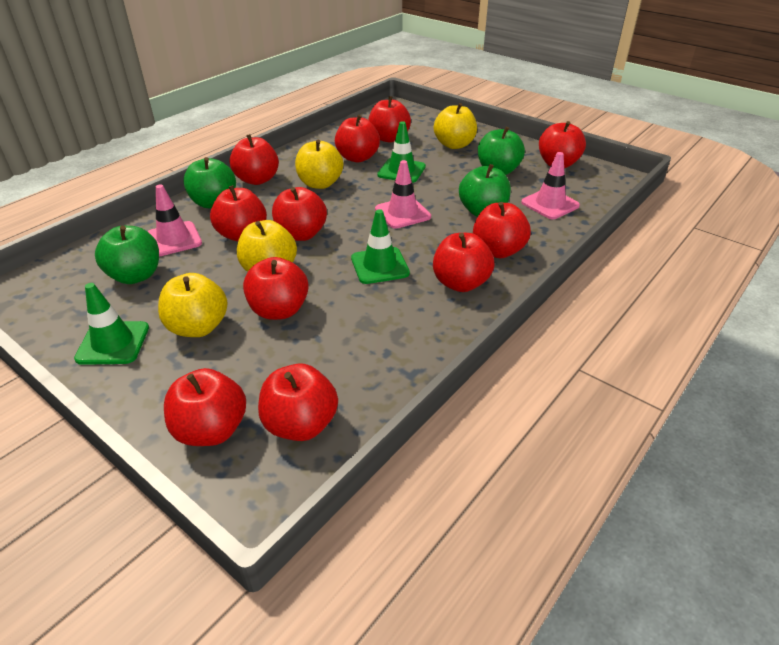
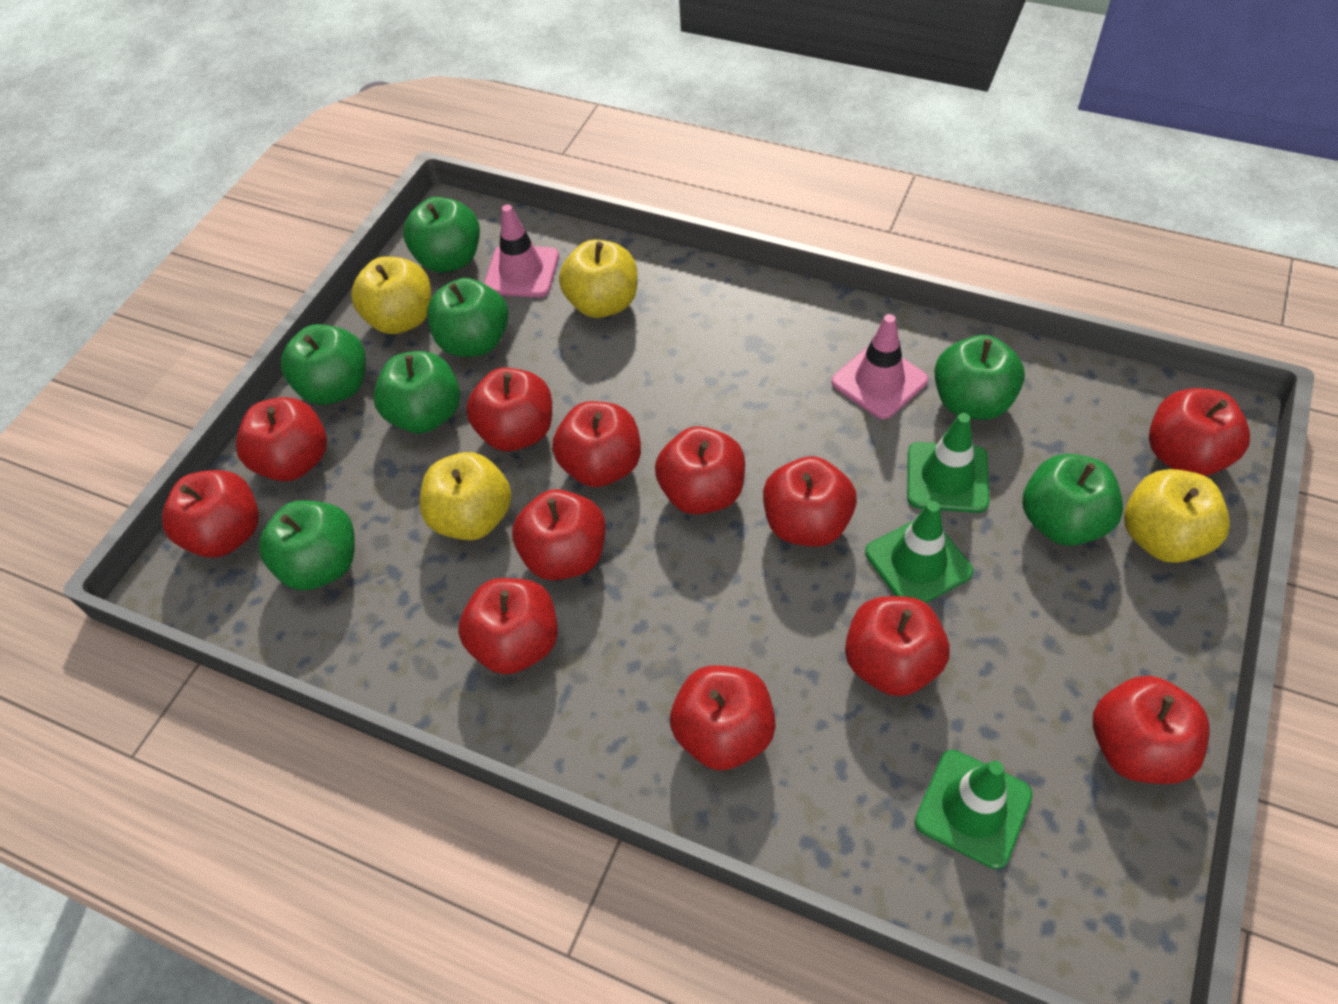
green apple: [95,226,159,284] [183,157,236,208] [459,164,511,217] [478,127,525,175] = 4 -> [259,500,355,590] [281,324,366,405] [373,351,460,433] [403,197,480,272] [427,278,509,357] [934,335,1025,420] [1023,454,1123,546] = 7
pink traffic cone: [147,184,202,256] [375,160,431,229] [521,152,580,219] = 3 -> [484,205,559,298] [832,314,928,419] = 2
red apple: [164,368,246,446] [210,185,267,241] [230,134,279,185] [243,257,309,320] [258,363,338,441] [272,187,327,241] [335,115,380,162] [368,96,411,142] [433,233,494,292] [473,202,531,258] [539,121,586,168] = 11 -> [162,470,259,558] [236,397,327,481] [458,578,558,674] [466,367,552,451] [512,489,606,581] [552,401,641,487] [655,426,745,514] [670,665,776,770] [763,456,857,547] [845,596,950,696] [1093,676,1209,784] [1149,388,1250,476] = 12

